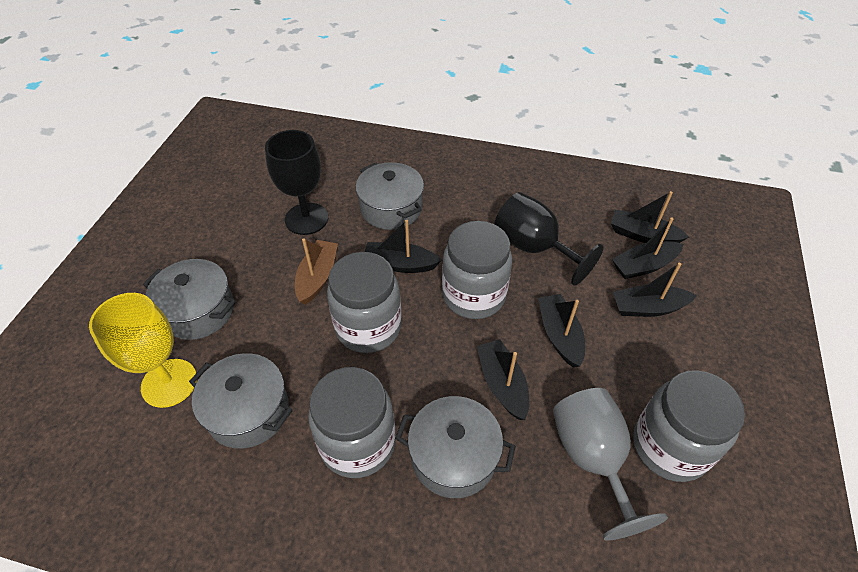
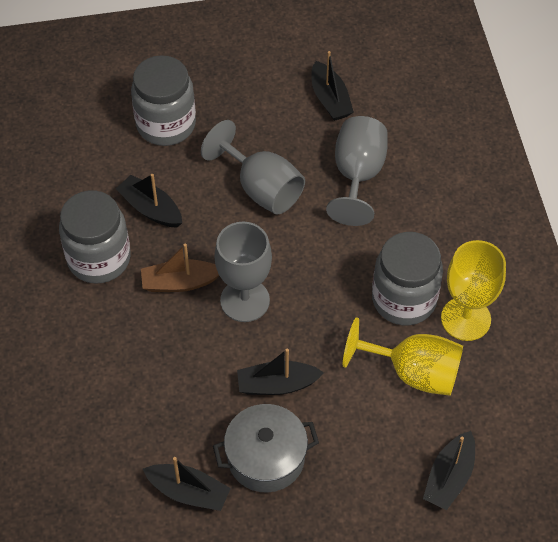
black boat: [365,220,442,273] [477,339,529,420] [538,294,585,368] [611,191,689,243] [612,218,683,279] [613,263,697,317] = 6 -> [116,174,182,228] [143,457,231,511] [237,349,324,395] [311,51,354,121] [423,431,475,510] = 5
black goblet: [265,130,328,235] [494,192,604,286] = 2 -> none = 0
grey goblet: [553,388,668,541] = 1 -> [201,120,305,215] [214,222,272,322] [326,116,388,226] = 3
grey jar: [308,367,396,478] [327,252,402,353] [442,221,512,319] [633,370,745,482] = 4 -> [59,190,131,284] [131,55,196,146] [372,232,443,325] = 3
grey pot: [143,259,236,340] [189,353,293,448] [356,162,424,230] [395,396,516,498] = 4 -> [213,404,319,492] = 1
yellow goblet: [89,293,197,408] = 1 -> [343,317,463,396] [441,240,506,341] = 2

